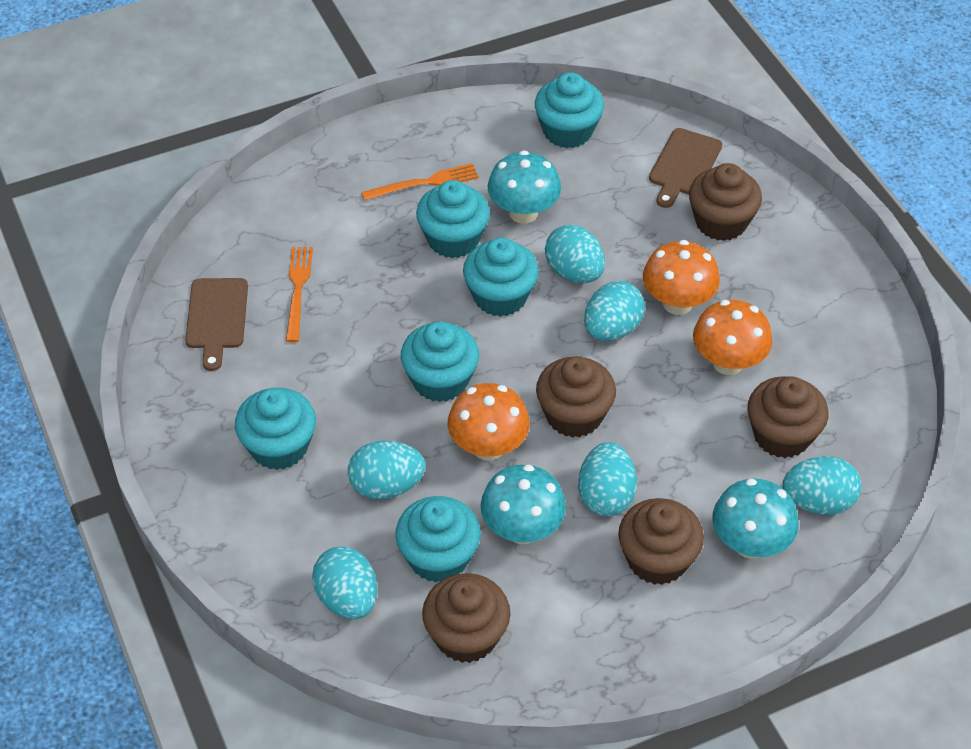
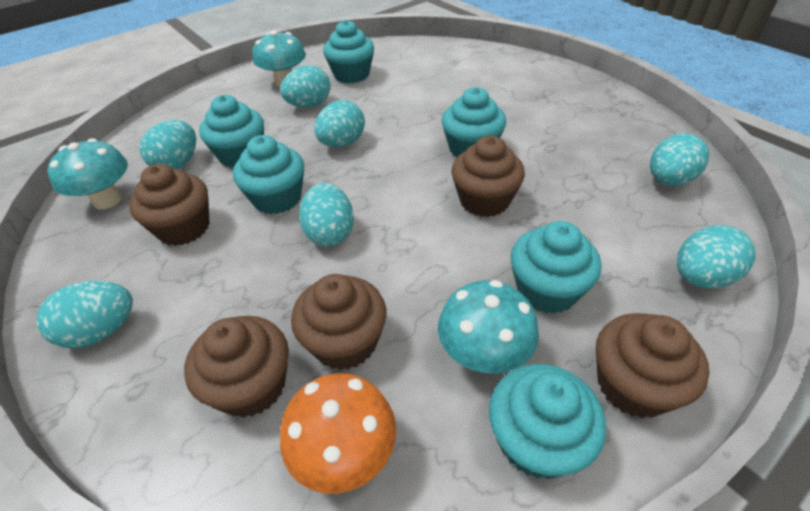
brown cutting board: [185,278,248,371] [649,128,722,208] = 2 -> none = 0
orange fork: [286,247,313,342] [361,163,479,201] = 2 -> none = 0
orange mushroom: [448,383,530,461] [643,240,720,315] [693,300,772,375] = 3 -> [280,373,396,494] = 1
turquoise egg: [312,546,378,619] [348,441,426,499] [545,225,605,283] [578,442,637,516] [584,281,645,341] [783,456,862,515] = 6 -> [36,280,133,348] [140,120,196,169] [280,65,330,107] [299,183,354,246] [314,100,365,147] [650,133,709,186] [677,225,755,288] = 7

